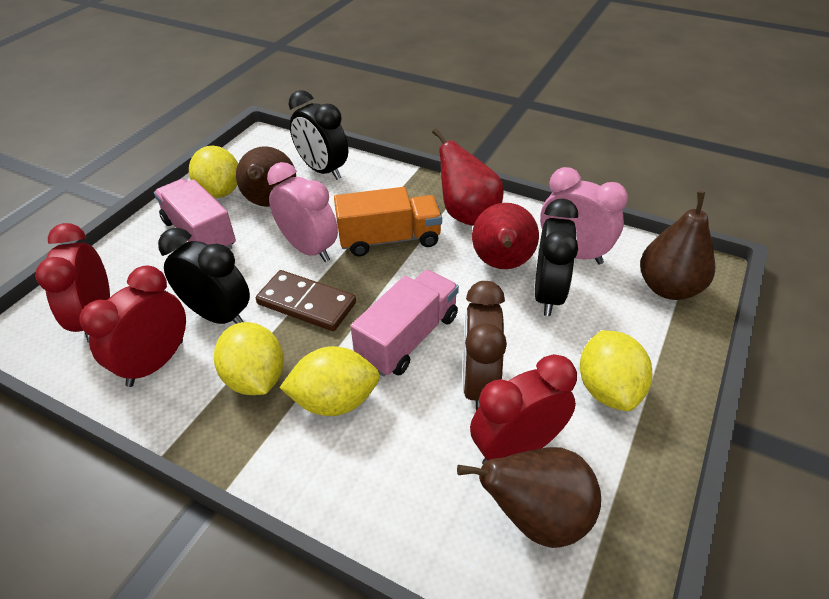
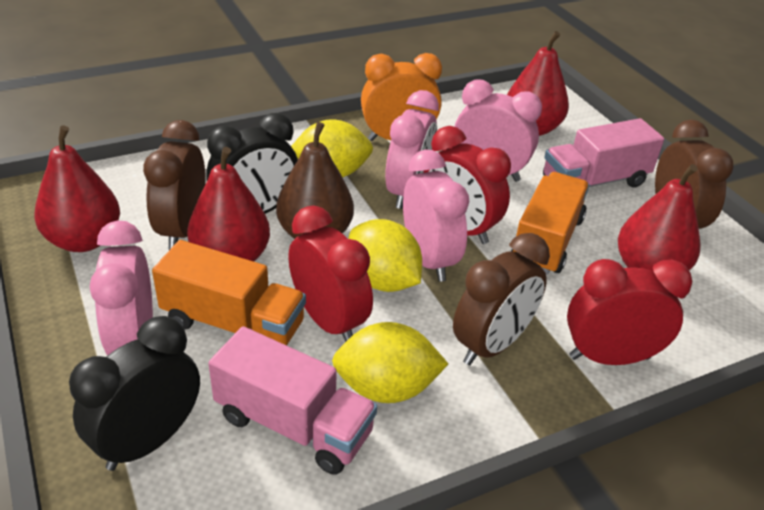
black clock: [158,228,250,324] [288,90,348,180] [535,199,578,316] = 3 -> [69,316,200,471] [207,113,298,214] = 2
brown clock: [463,281,507,411] = 1 -> [143,120,206,250] [453,233,550,365] [655,119,734,229] = 3
brown domino: [256,270,356,331] = 1 -> none = 0
brown pear: [236,146,296,207] [457,447,601,548] [640,191,715,300] = 3 -> [276,122,354,239] = 1
orange clock: none = 0 -> [361,53,442,141] = 1
orange truck: [334,187,442,256] = 1 -> [152,240,306,345] [511,172,589,275] = 2
pink clock: [267,162,338,262] [540,167,628,265] = 2 -> [90,220,153,356] [385,90,439,209] [403,150,469,282] [454,79,542,182] = 4
red pear: [432,128,504,226] [472,203,539,269] = 2 -> [34,125,120,252] [187,147,270,261] [507,31,569,136] [618,164,700,271] = 4
yellow lemon: [189,146,238,198] [214,322,284,395] [279,346,380,416] [580,330,652,411] = 4 -> [291,119,373,177] [332,322,448,403] [348,219,422,292] = 3

